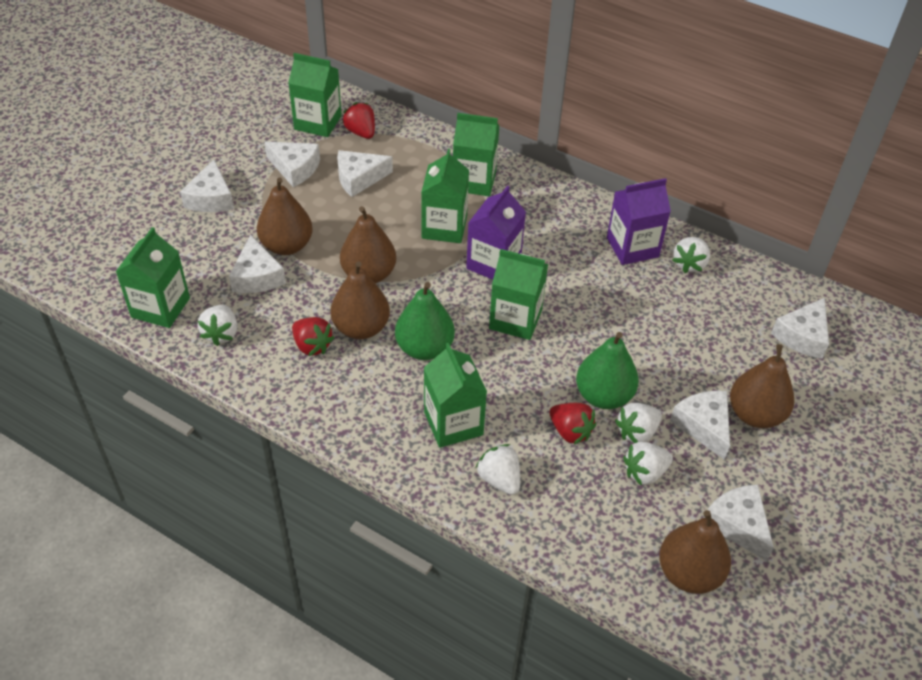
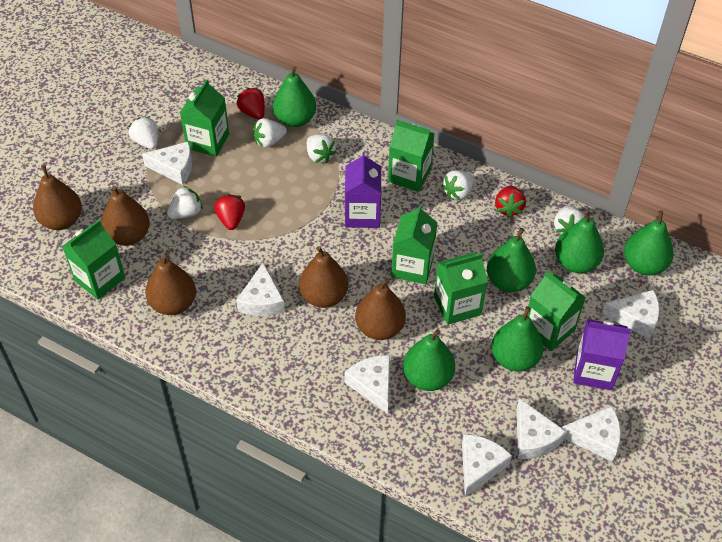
green pear: [395,282,455,360] [576,332,639,409] = 2 -> [273,66,316,127] [403,329,455,391] [487,228,536,292] [491,306,544,371] [555,210,604,273] [624,210,674,275] = 6
white strawberry: [198,305,237,346] [476,444,520,495] [615,403,662,443] [623,441,673,486] [673,237,710,273] = 5 -> [128,116,158,149] [167,186,203,219] [253,118,287,148] [307,134,337,163] [441,170,474,200] [554,205,585,234] = 6

